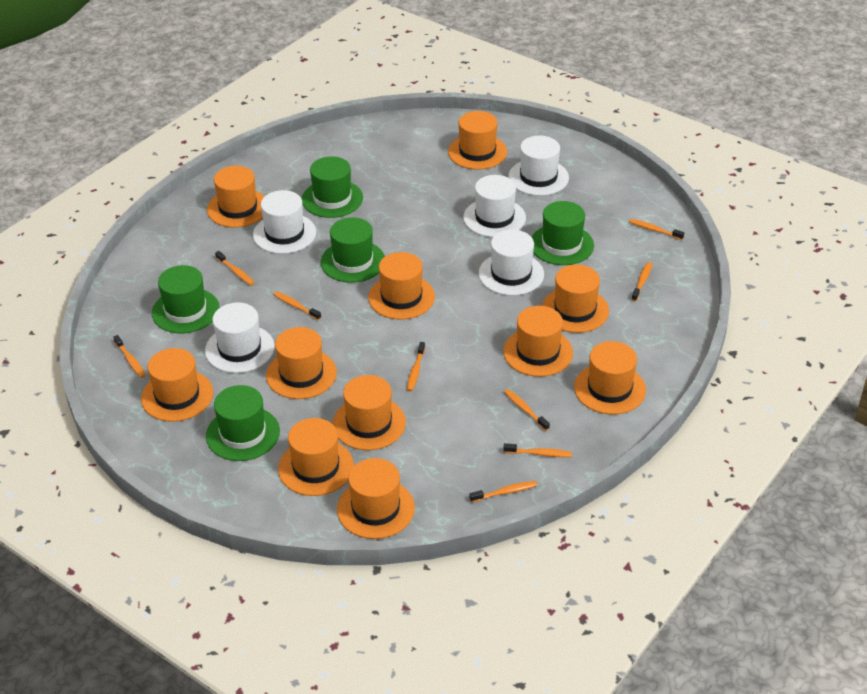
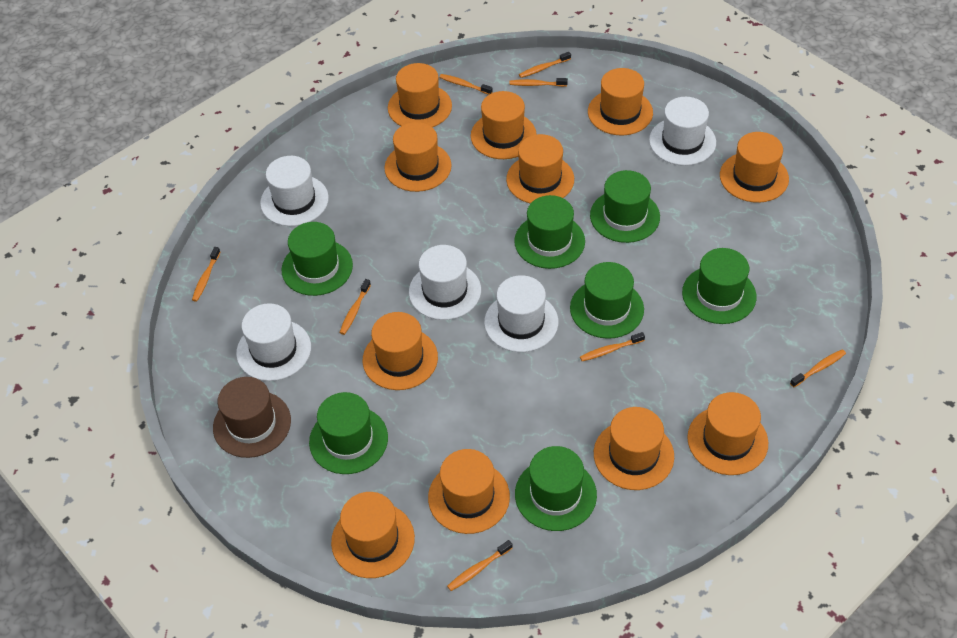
brown hat: none = 0 -> [213,377,291,458] = 1
green hat: [152,265,219,333] [206,385,280,461] [302,156,363,218] [321,217,385,283] [532,201,594,265] = 5 -> [282,222,353,296] [309,392,388,474] [514,195,585,269] [515,446,597,531] [570,262,644,339] [590,170,660,243] [682,248,756,324] = 7
orange toothbrush: [113,335,146,378] [215,251,255,286] [273,291,321,320] [407,342,425,392] [469,481,537,502] [503,443,572,457] [504,389,550,431] [629,219,684,240] [631,262,652,301] = 9 -> [192,247,220,302] [339,279,371,335] [439,74,493,95] [447,540,512,591] [509,78,568,87] [519,52,571,78] [580,332,645,361] [790,349,846,387] = 8

